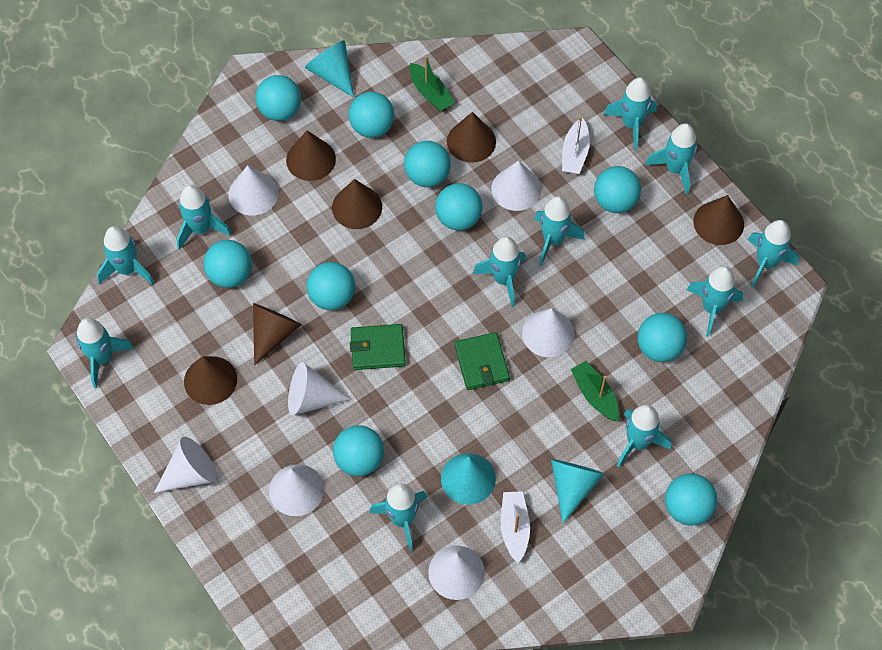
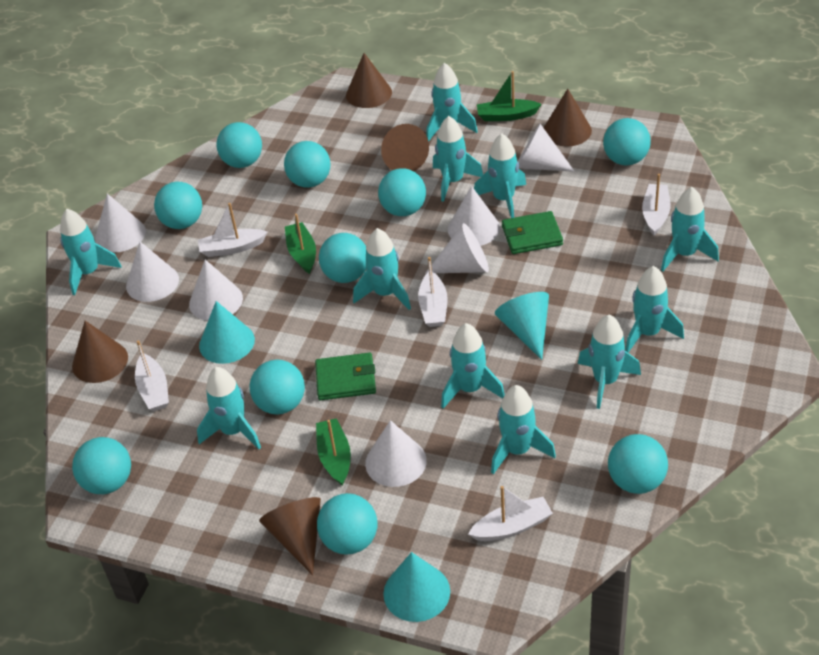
brown cone: [184,356,237,405] [253,303,301,365] [286,131,336,181] [332,179,382,229] [447,112,496,163] [693,195,744,245] = 6 -> [72,321,128,383] [259,497,321,575] [346,53,392,108] [381,124,429,171] [544,89,592,147] = 5
green boat: [409,56,455,111] [571,361,619,421] = 2 -> [285,214,316,274] [316,418,351,485] [477,71,542,121] = 3
white boat: [501,491,530,563] [562,116,590,174] = 2 -> [135,341,169,411] [198,203,268,257] [418,257,448,327] [468,486,553,541] [642,174,670,235] = 5

